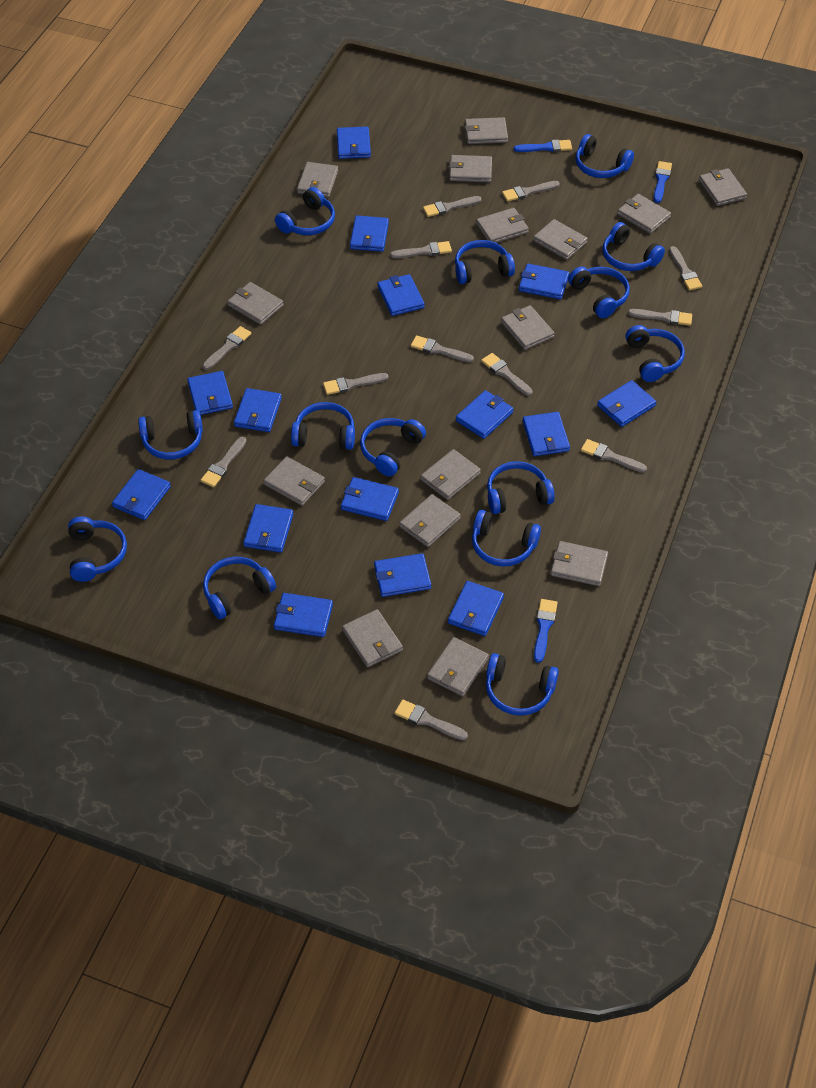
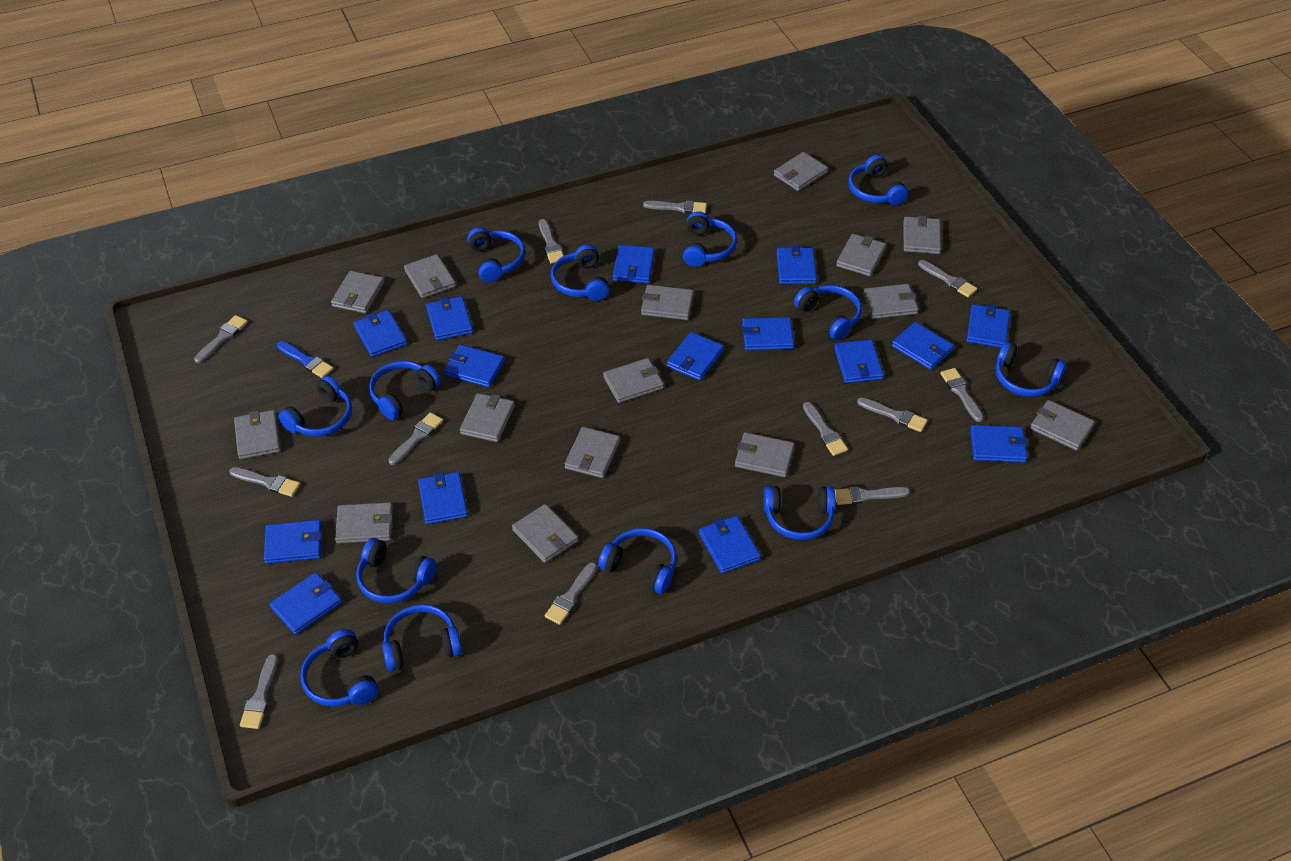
blue brush: [514,140,572,152] [534,599,558,663] [654,161,672,203] = 3 -> [277,341,334,378] = 1
blue headphones: [68,516,127,582] [138,410,203,460] [203,557,276,619] [275,187,335,235] [291,402,355,450] [360,418,426,476] [455,240,515,284] [472,510,541,566] [486,653,559,716] [487,461,555,514] [568,267,630,318] [575,134,634,178] [602,222,665,271] [625,325,685,382] = 14 -> [278,376,352,437] [300,629,378,707] [356,538,436,603] [369,361,441,420] [382,604,462,671] [467,227,525,282] [551,244,609,301] [598,528,677,594] [683,211,737,267] [764,486,836,540] [794,285,862,340] [848,155,908,206] [995,342,1066,397] = 13

